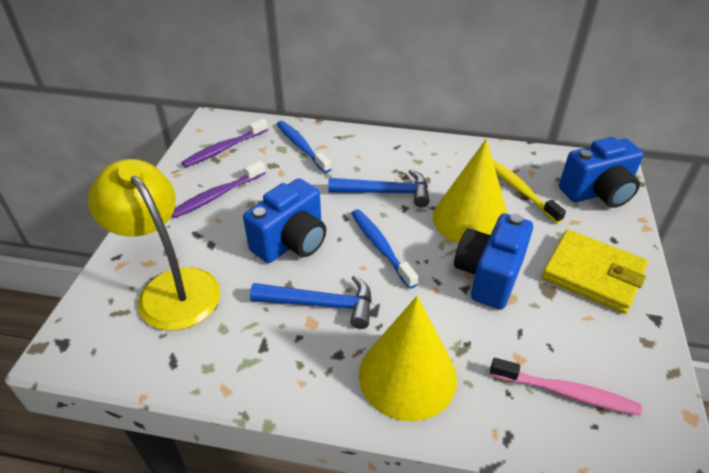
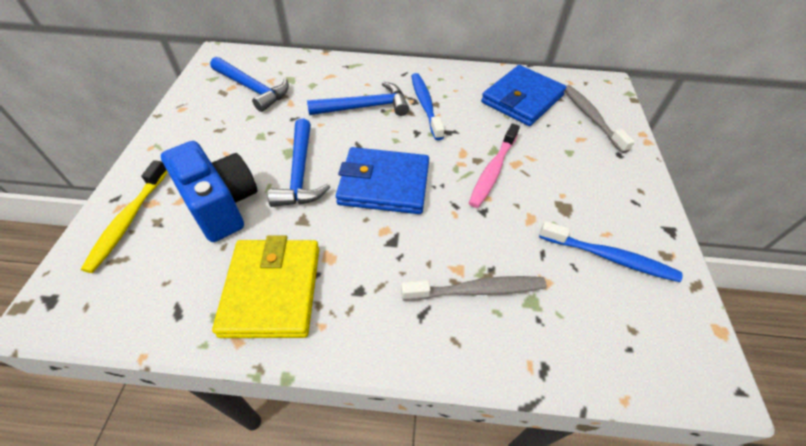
blue camera: [243,178,326,263] [454,213,533,310] [559,137,644,208] = 3 -> [161,141,258,242] = 1
blue hammer: [250,275,372,329] [328,169,429,208] = 2 -> [210,57,289,112] [268,119,330,207] [307,82,409,116] = 3
blue wallet: none = 0 -> [336,147,429,214] [481,65,566,126] = 2
grey toothbrush: none = 0 -> [401,276,547,301] [565,85,635,153] = 2
purple toothbrush: [172,161,265,218] [182,118,268,167] = 2 -> none = 0
yellow cone: [359,296,457,421] [433,139,507,244] = 2 -> none = 0
yellow lamp: [88,159,220,331] = 1 -> none = 0

